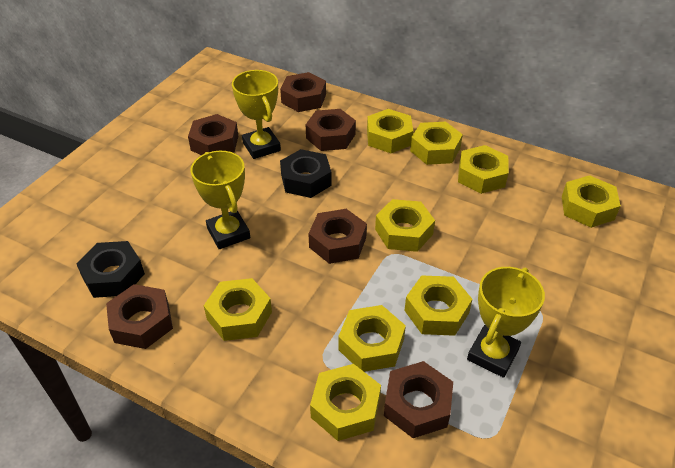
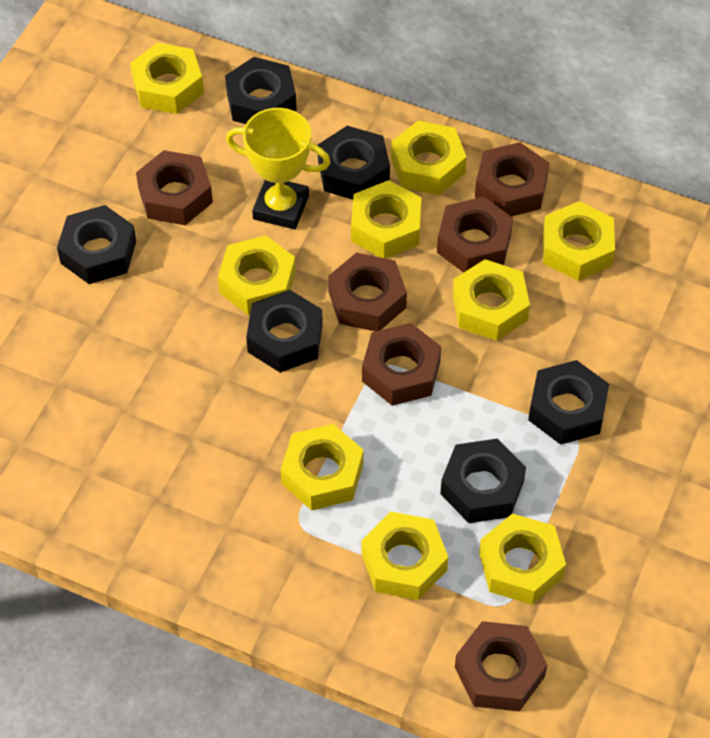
black nut: [76,241,145,298] [280,149,332,198] = 2 -> [57,205,136,284] [225,57,297,124] [246,290,323,373] [318,126,390,200] [440,439,526,523] [528,360,609,445] = 6
yellow trophy: [191,151,250,249] [232,70,281,159] [467,267,545,378] = 3 -> [226,108,331,229] = 1

